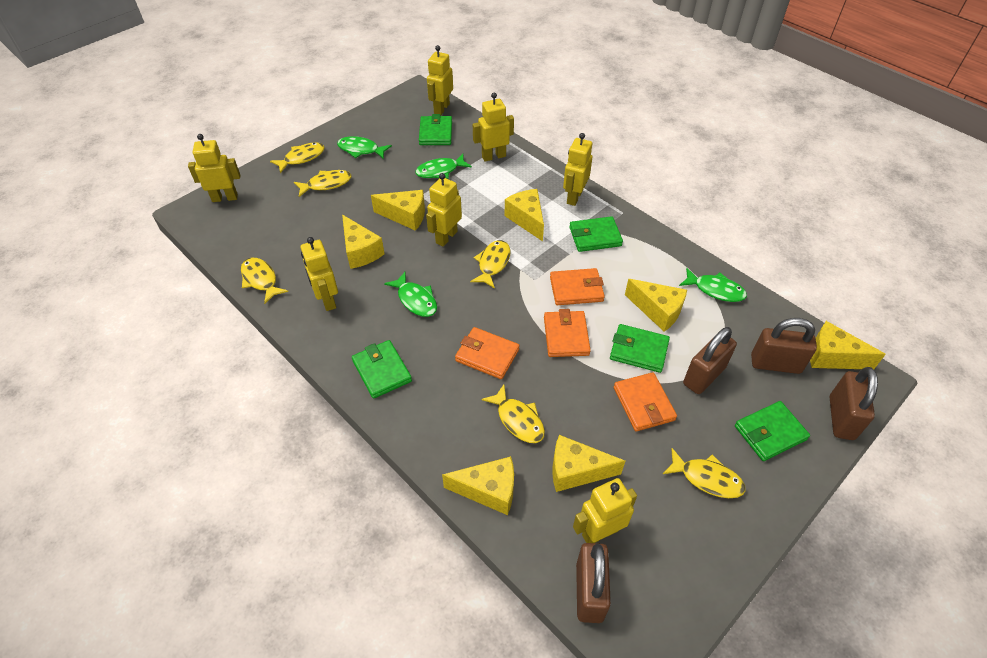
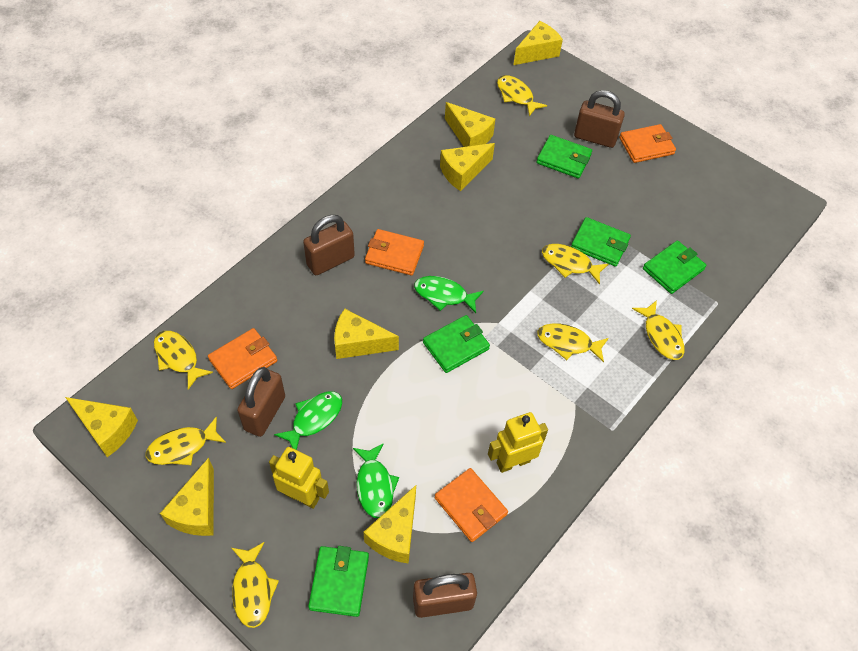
green fish: [337,136,392,159] [384,272,437,317] [415,154,472,179] [679,268,747,302] = 4 -> [274,391,342,450] [353,443,399,518] [414,276,484,313] = 3
yellow fish: [241,258,288,304] [270,142,325,173] [294,170,351,197] [470,240,511,288] [481,385,545,443] [663,448,746,498] = 6 -> [146,416,226,465] [154,331,213,389] [231,542,279,628] [497,75,547,116] [537,323,609,362] [542,244,609,285] [632,300,684,360] = 7
yellow robot: [188,134,240,202] [301,237,338,311] [426,173,462,246] [427,45,453,115] [473,93,514,162] [563,133,592,206] [573,478,637,543] = 7 -> [269,447,329,509] [488,412,548,473] = 2

